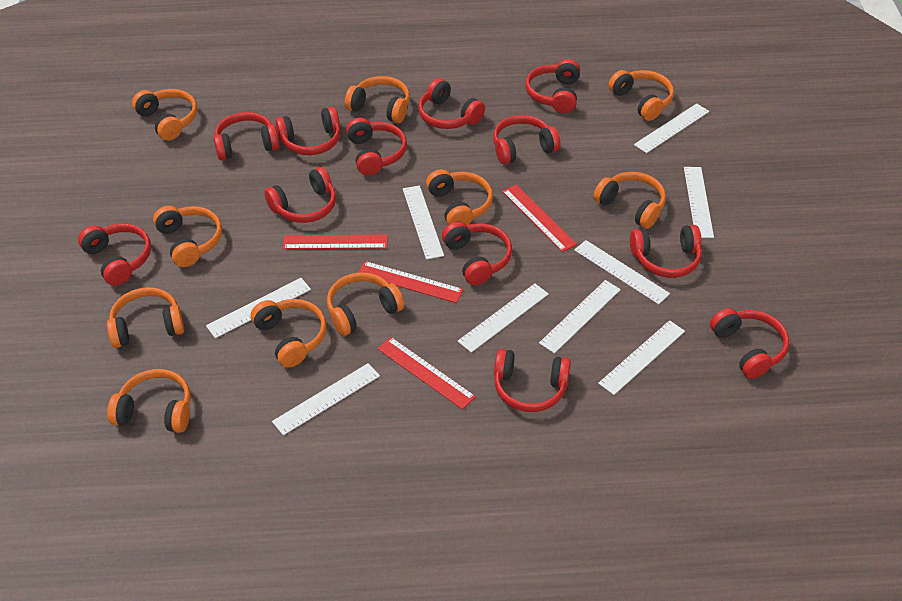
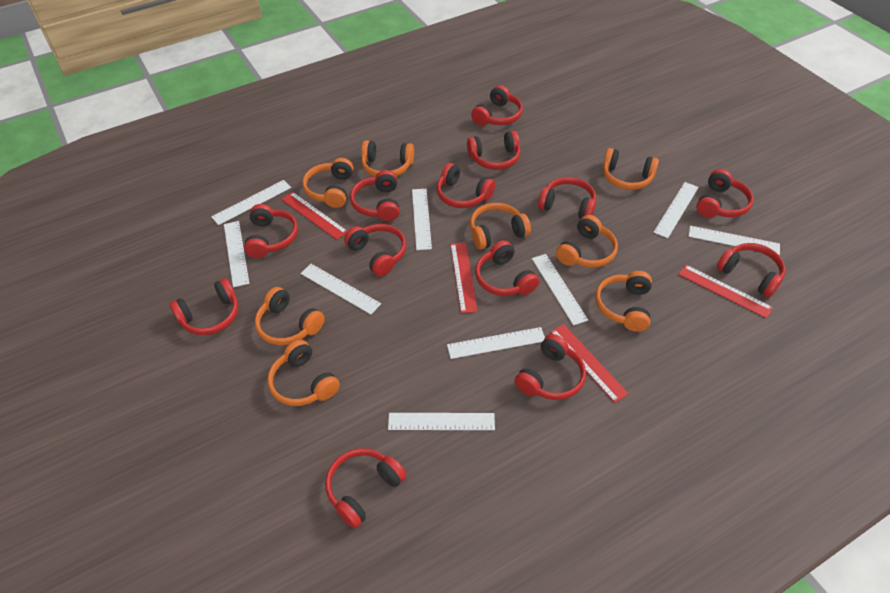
orange headphones: [107,287,184,348] [107,369,191,433] [132,89,197,141] [153,206,222,267] [251,299,327,368] [327,272,404,336] [345,76,410,123] [426,169,493,225] [593,172,666,229] [608,70,674,121] = 10 -> [255,287,325,345] [267,340,340,406] [302,158,353,208] [361,140,414,177] [470,203,531,250] [556,215,618,268] [595,271,652,332] [603,148,659,190] = 8
red headphones: [78,223,151,286] [214,112,279,160] [265,167,336,223] [275,107,340,155] [346,118,407,175] [418,78,485,129] [442,221,512,285] [493,115,560,164] [494,349,571,412] [525,59,580,113] [630,225,702,278] [710,308,789,379] = 12 -> [170,278,238,335] [244,204,298,258] [325,448,407,528] [344,224,406,277] [350,170,400,221] [437,163,495,208] [467,131,520,170] [471,85,523,126] [475,240,539,296] [515,334,586,400] [538,177,596,219] [696,169,754,218] [717,243,785,298] = 13

